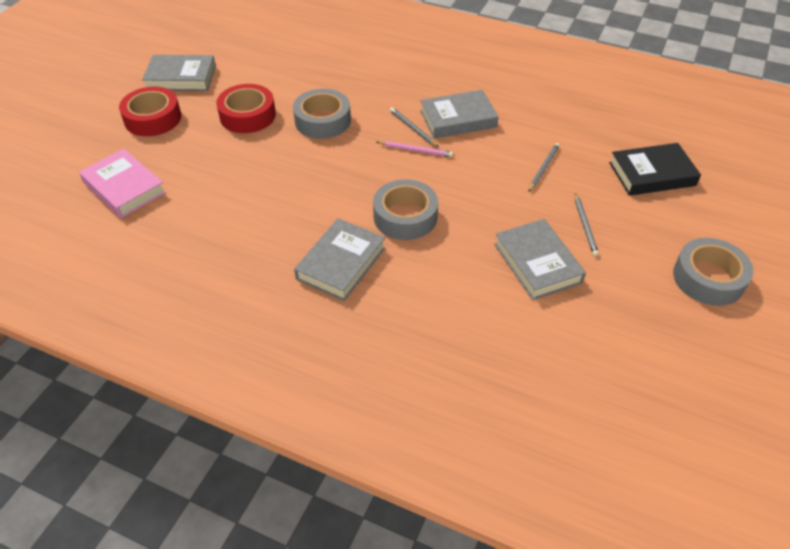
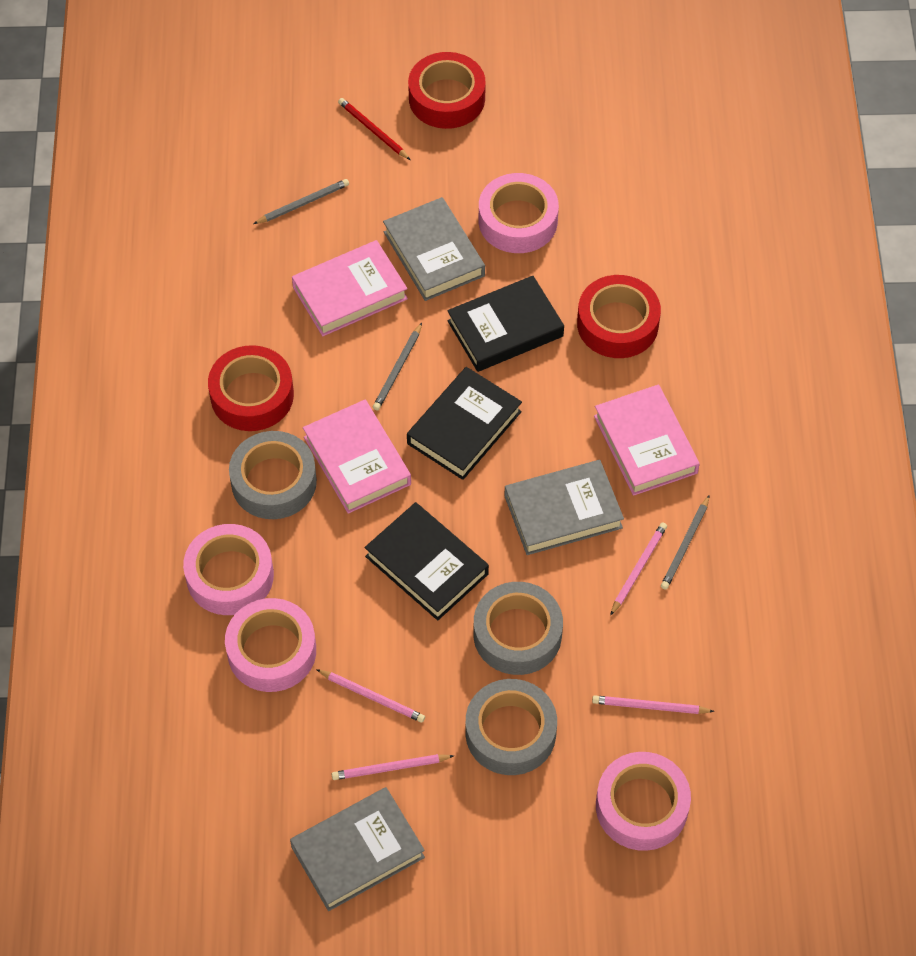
black book: [609,143,701,196] = 1 -> [365,502,489,621] [407,367,522,480] [447,276,564,372] = 3
grey book: [142,55,216,91] [294,218,385,301] [420,90,499,139] [494,219,586,300] = 4 -> [290,787,425,911] [383,197,485,301] [504,460,624,555] = 3
pink book: [79,149,166,218] = 1 -> [292,240,408,336] [303,400,411,514] [594,385,700,496] = 3
pink pencil: [377,141,453,157] = 1 -> [316,669,425,723] [332,754,454,780] [592,695,715,714] [610,522,667,616] = 4
pink tape: none = 0 -> [183,524,274,615] [225,598,316,692] [479,173,559,253] [596,752,691,851] = 4
red pencil: none = 0 -> [338,98,411,160] = 1
red tape: [119,87,181,136] [216,84,276,133] = 2 -> [208,345,294,431] [408,52,486,129] [577,275,661,358] = 3

